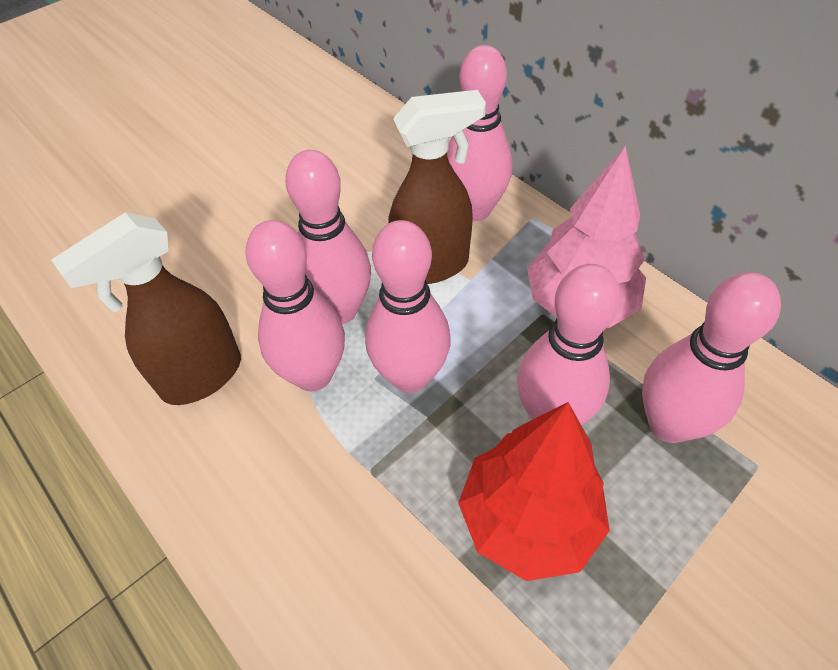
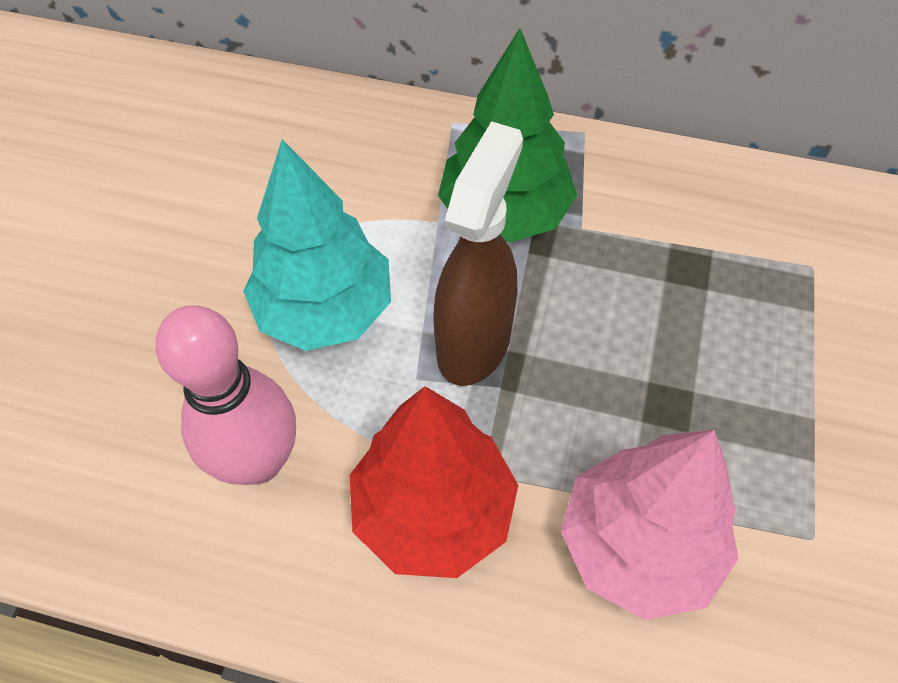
brown spray bottle: [51,212,241,405] [388,90,486,284] = 2 -> [433,121,523,386] = 1
green tree: none = 0 -> [438,28,577,243] = 1
pink bowling pin: [245,220,345,391] [285,150,371,324] [365,220,451,393] [447,45,512,221] [517,264,621,425] [642,272,781,443] = 6 -> [155,305,296,485] = 1
turquoise tree: none = 0 -> [243,139,391,351] = 1

